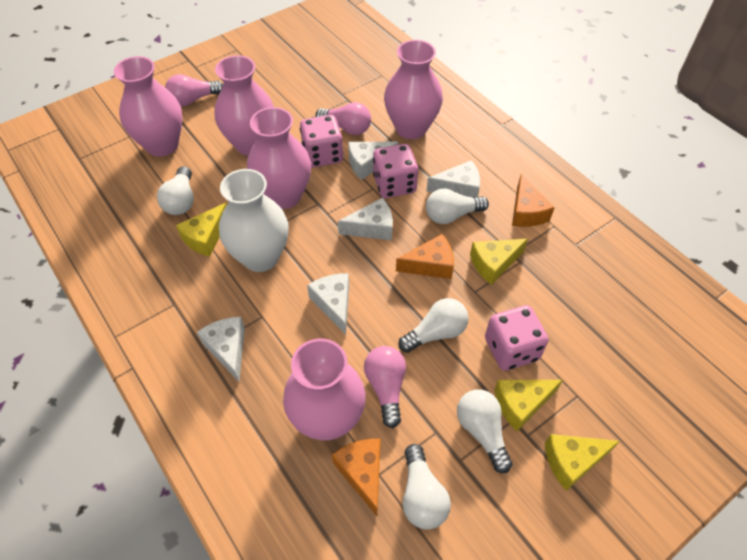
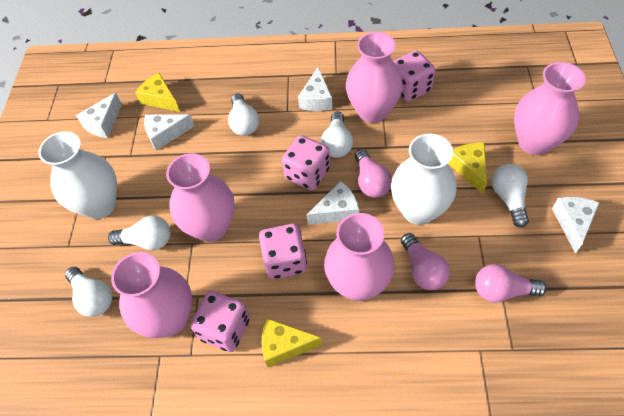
orange cheese: [332,439,380,516] [396,234,454,279] [512,174,554,227] = 3 -> none = 0
pink dice: [300,115,343,168] [373,144,418,198] [485,305,549,371] = 3 -> [190,291,250,352] [259,223,307,279] [282,135,330,190] [393,50,436,102] = 4
white vase: [219,169,289,272] = 1 -> [38,131,117,219] [391,134,457,225] = 2
yellow cheese: [176,203,227,257] [470,239,528,285] [494,380,563,431] [545,434,620,491] = 4 -> [135,73,180,112] [262,318,322,367] [448,142,487,194] = 3

